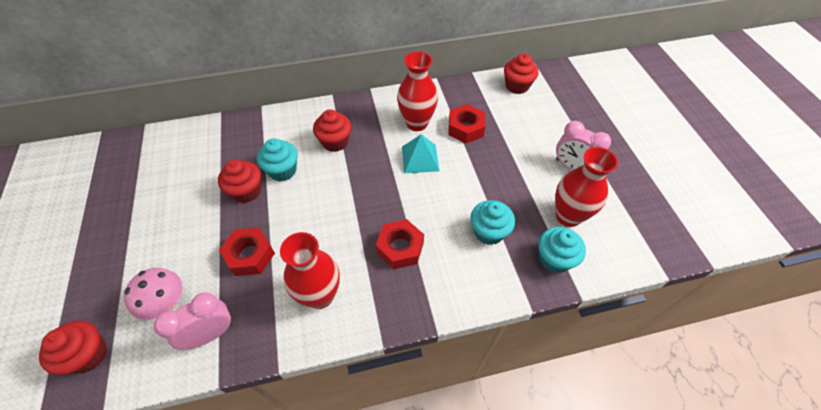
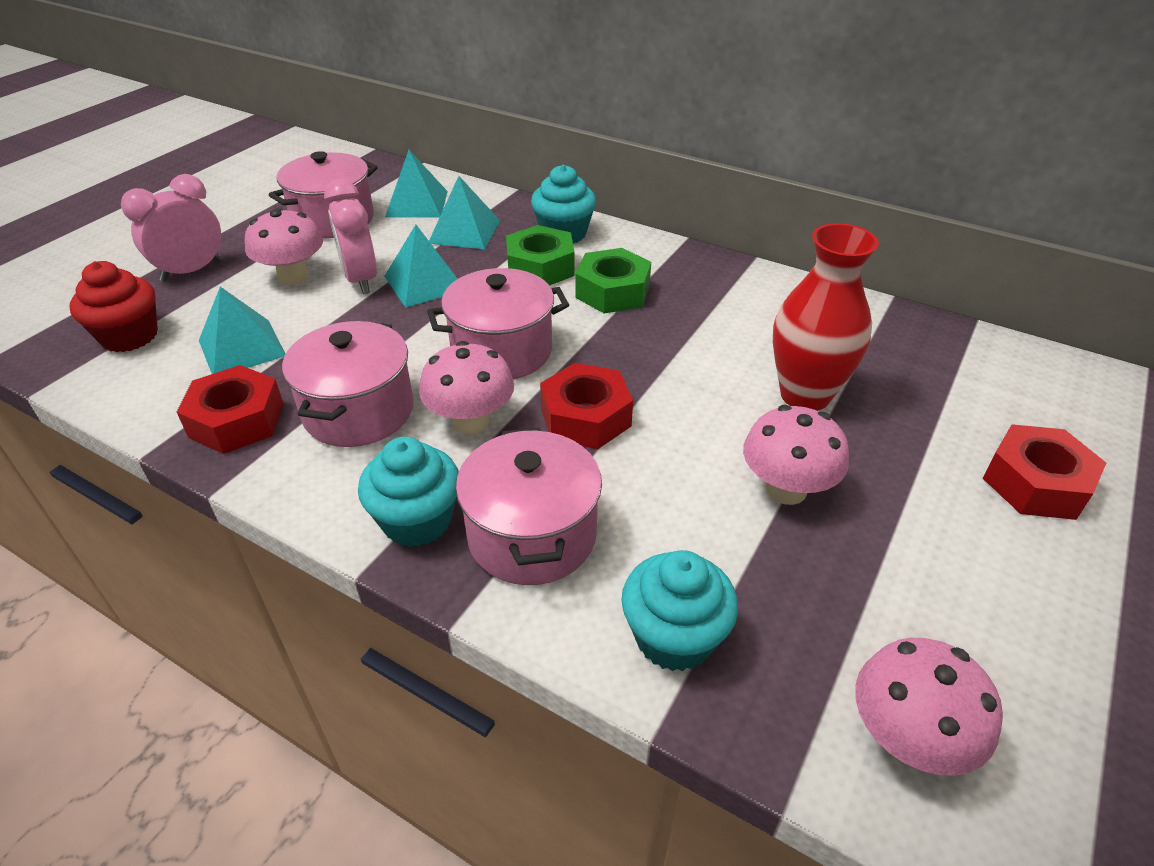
green nut: none = 0 -> [506,225,575,286] [575,248,651,314] = 2
pink mushroom: [124,268,182,320] = 1 -> [245,208,323,285] [419,341,514,435] [743,405,849,505] [855,638,1003,776] = 4
pink pot: none = 0 -> [269,151,378,238] [282,321,414,447] [427,268,569,380] [456,428,602,585] = 4
red cupcake: [39,321,107,375] [218,160,261,203] [313,110,351,152] [504,53,539,94] = 4 -> [70,261,158,352] = 1
red vase: [280,232,340,309] [397,52,438,131] [555,147,618,227] = 3 -> [773,223,879,411] = 1
turquoise pyramid: [402,134,439,173] = 1 -> [199,287,286,374] [384,225,458,308] [385,150,448,218] [429,176,500,249] = 4

